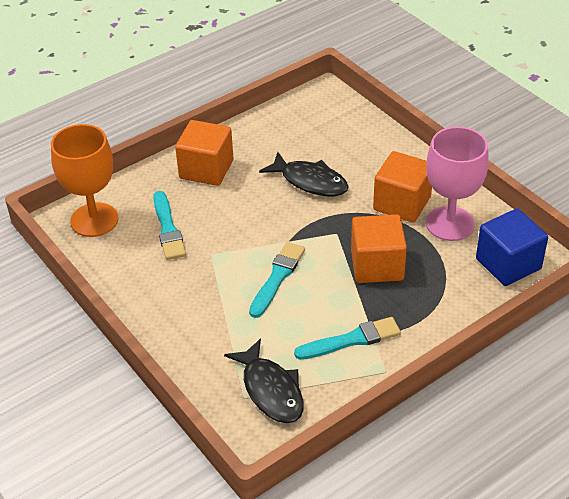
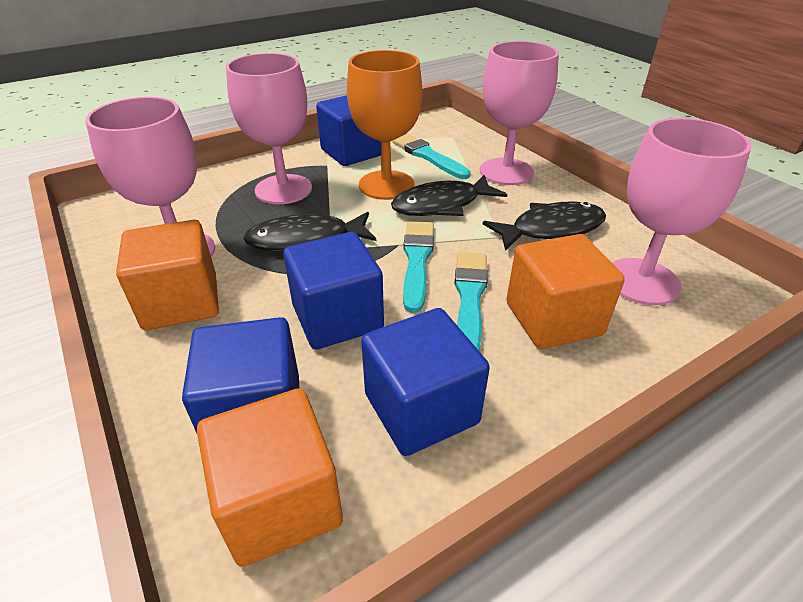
black fish: [224,338,304,423] [259,152,349,196] = 2 -> [244,212,376,252] [391,175,507,216] [483,201,606,251] = 3
blue cube: [476,208,548,286] = 1 -> [182,317,299,433] [283,232,384,350] [316,95,381,166] [361,308,490,456] = 4
pink goblet: [426,127,489,241] = 1 -> [85,97,215,257] [226,53,312,204] [480,41,559,185] [612,118,752,305] = 4

